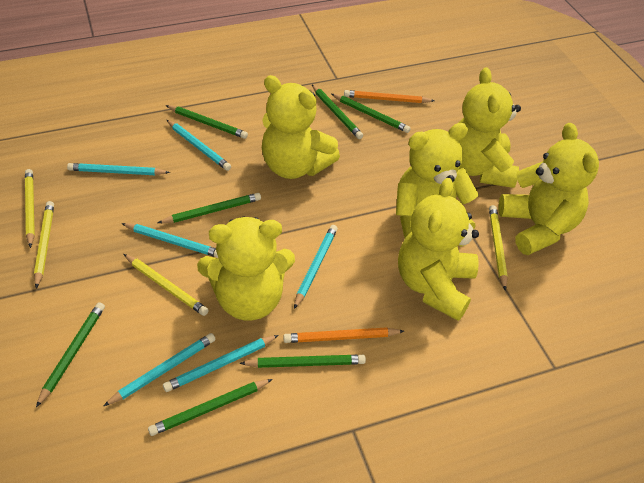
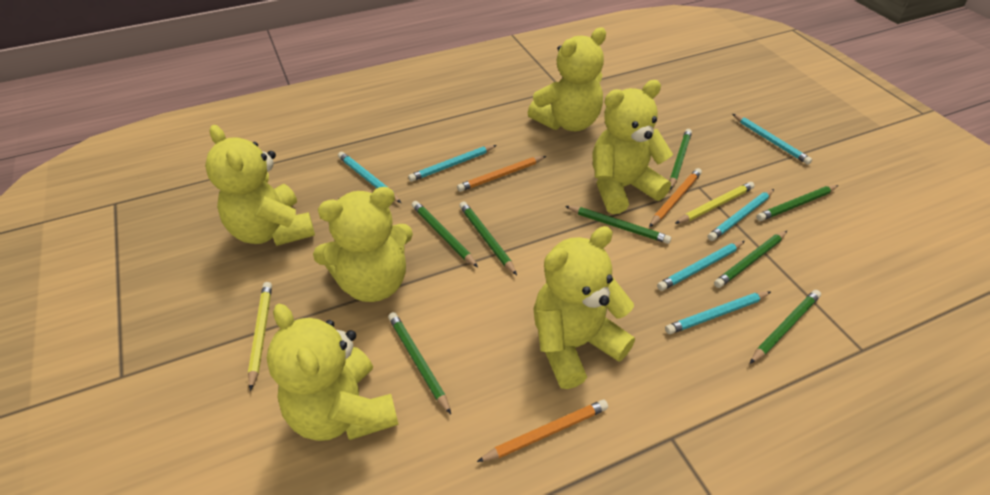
green pencil: [36,302,105,407] [148,379,273,436] [158,193,261,223] [166,105,248,139] [239,355,366,368] [312,85,363,139] [332,94,411,133] = 7 -> [388,312,451,414] [412,201,478,267] [459,202,517,275] [565,206,671,244] [669,129,692,190] [714,231,787,288] [750,290,821,364] [756,185,839,221] = 8
orange pencil: [283,327,404,343] [344,90,434,103] = 2 -> [457,156,546,192] [477,400,608,462] [649,168,702,227] = 3
yellow pencil: [25,169,35,248] [34,201,54,289] [124,254,209,316] [489,205,508,291] = 4 -> [248,282,272,391] [675,182,755,224] = 2

